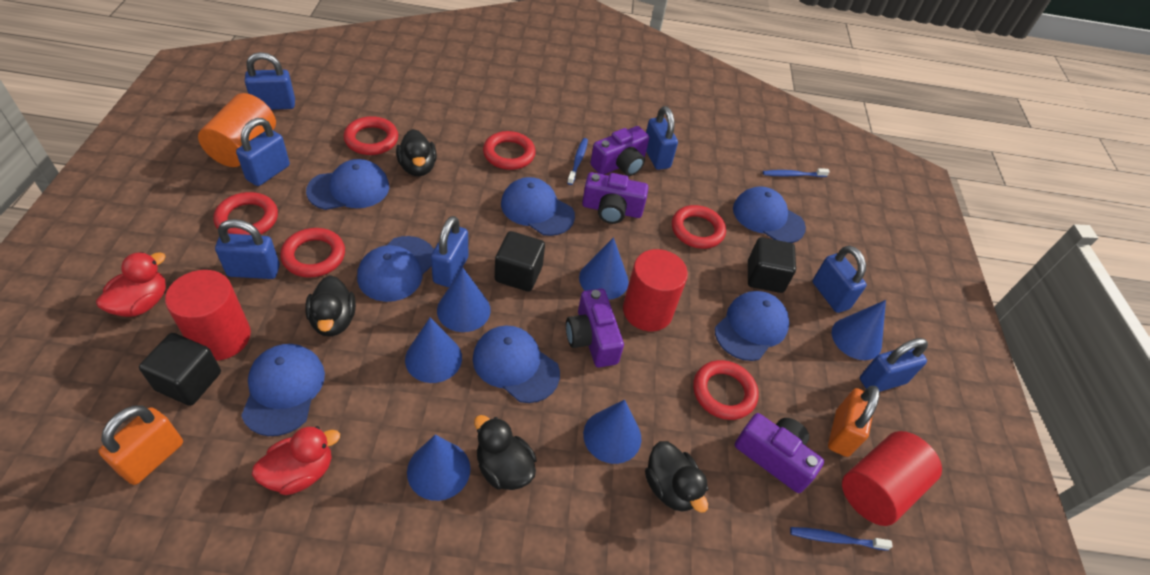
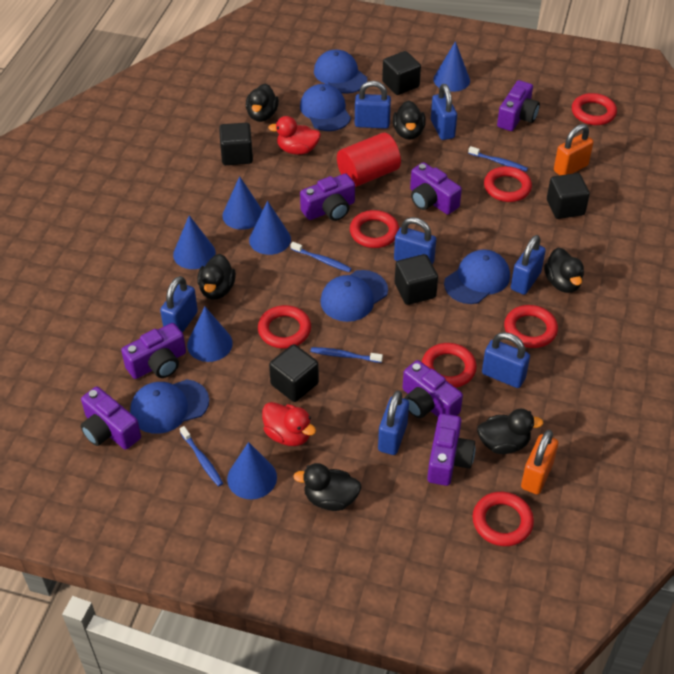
black cube: [139,333,221,406] [495,231,545,292] [748,237,796,293] = 3 -> [219,123,253,165] [269,344,319,402] [382,51,421,95] [395,254,438,305] [547,173,590,219] = 5
black duck: [305,275,356,337] [396,129,437,176] [474,415,537,490] [645,441,709,513] = 4 -> [197,254,236,300] [246,84,279,122] [293,463,362,511] [393,100,426,140] [477,409,543,454] [544,248,584,293] = 6
blue cap: [241,344,325,436] [306,159,389,210] [357,236,434,302] [473,326,560,403] [501,177,575,236] [715,291,789,361] [733,186,806,243] = 7 -> [130,379,209,434] [300,84,351,131] [314,50,367,94] [320,270,388,322] [444,249,510,304] = 5
blue toothbrush: [567,138,588,185] [763,168,830,177] [790,527,893,551] = 3 -> [180,426,223,487] [290,242,352,272] [310,347,383,363] [468,146,528,172] = 4
orange cylinder: [198,93,276,167] = 1 -> none = 0
purple camera: [566,289,624,368] [582,172,648,224] [590,126,649,176] [735,413,824,493] = 4 -> [81,387,141,450] [121,323,186,379] [300,173,355,221] [402,360,463,418] [410,162,462,215] [427,413,475,486] [497,80,540,131] = 7
red cylinder: [165,270,251,361] [623,249,688,331] [842,431,942,526] = 3 -> [337,133,401,187] = 1
red ring: [213,192,278,235] [280,228,345,278] [344,116,398,155] [483,131,536,170] [672,205,726,249] [693,360,759,420] = 6 -> [258,305,311,348] [350,210,399,248] [422,343,477,388] [473,492,534,546] [484,166,532,202] [504,305,558,348] [572,93,617,125] = 7

